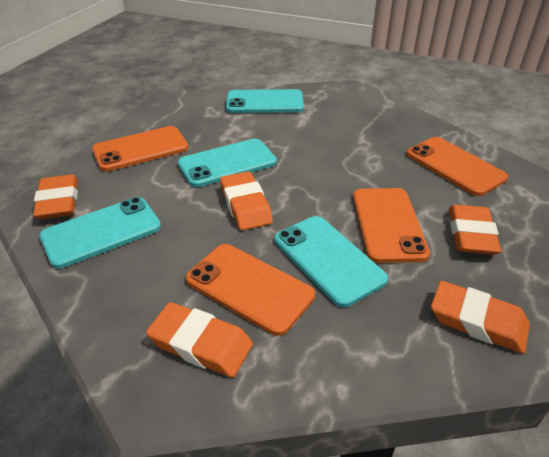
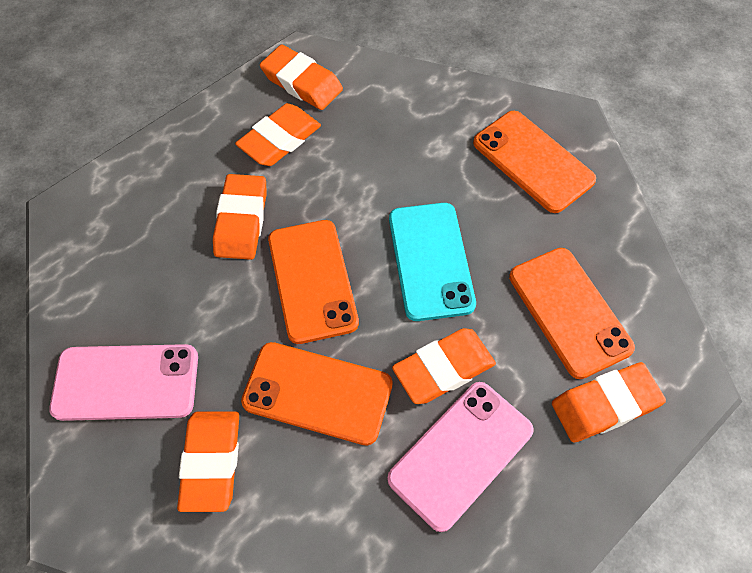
orange eraser: [33,174,78,219] [146,302,253,377] [220,171,273,230] [431,281,530,354] [449,205,501,255] = 5 -> [177,411,239,512] [213,174,266,260] [235,103,321,166] [260,44,343,110] [392,328,496,404] [552,362,666,442] = 6
pink phone: none = 0 -> [49,344,198,421] [387,382,534,532] = 2
turquoise phone: [39,197,161,269] [178,139,277,187] [226,89,304,113] [274,216,388,308] = 4 -> [389,203,476,321] = 1

